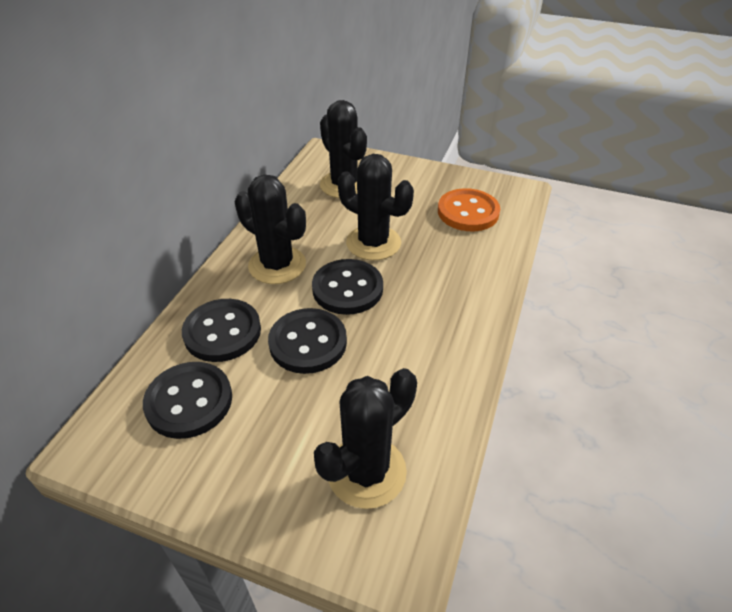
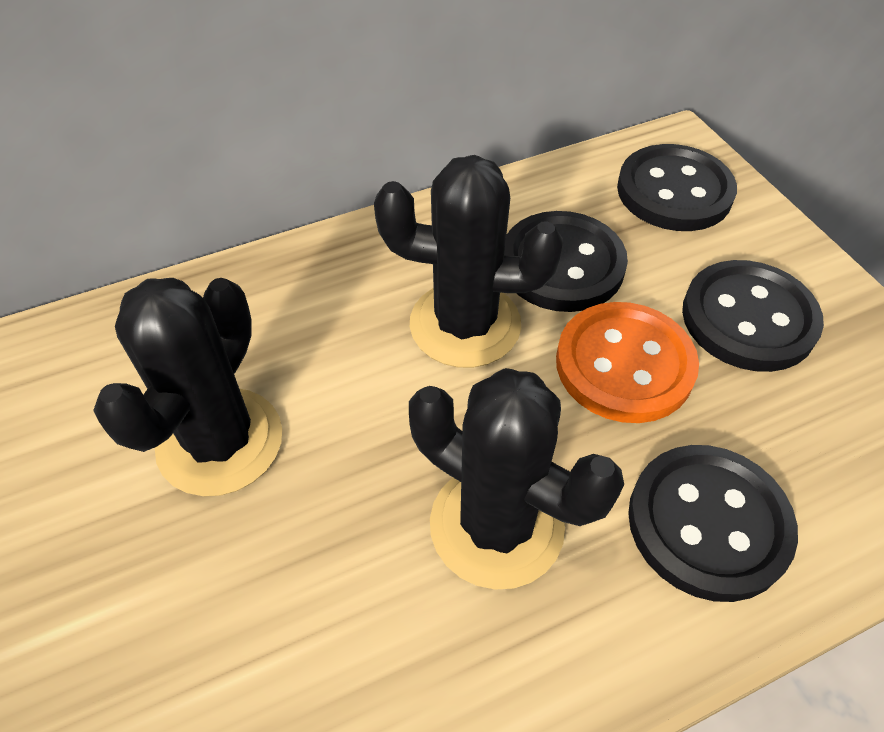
black cactus: [235,174,306,284] [314,368,417,509] [320,100,367,198] [338,154,414,260] = 4 -> [93,278,282,496] [374,155,563,368] [409,368,624,590] = 3

